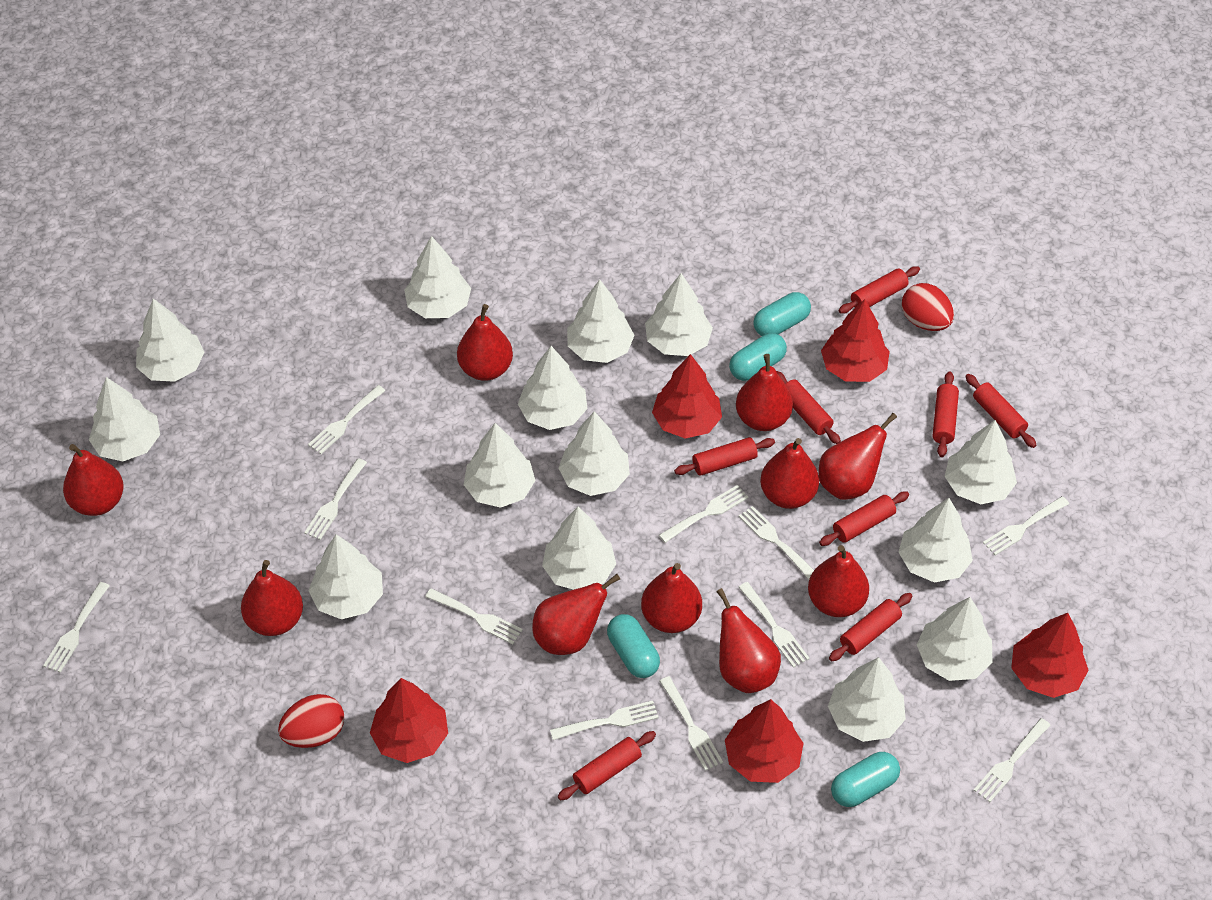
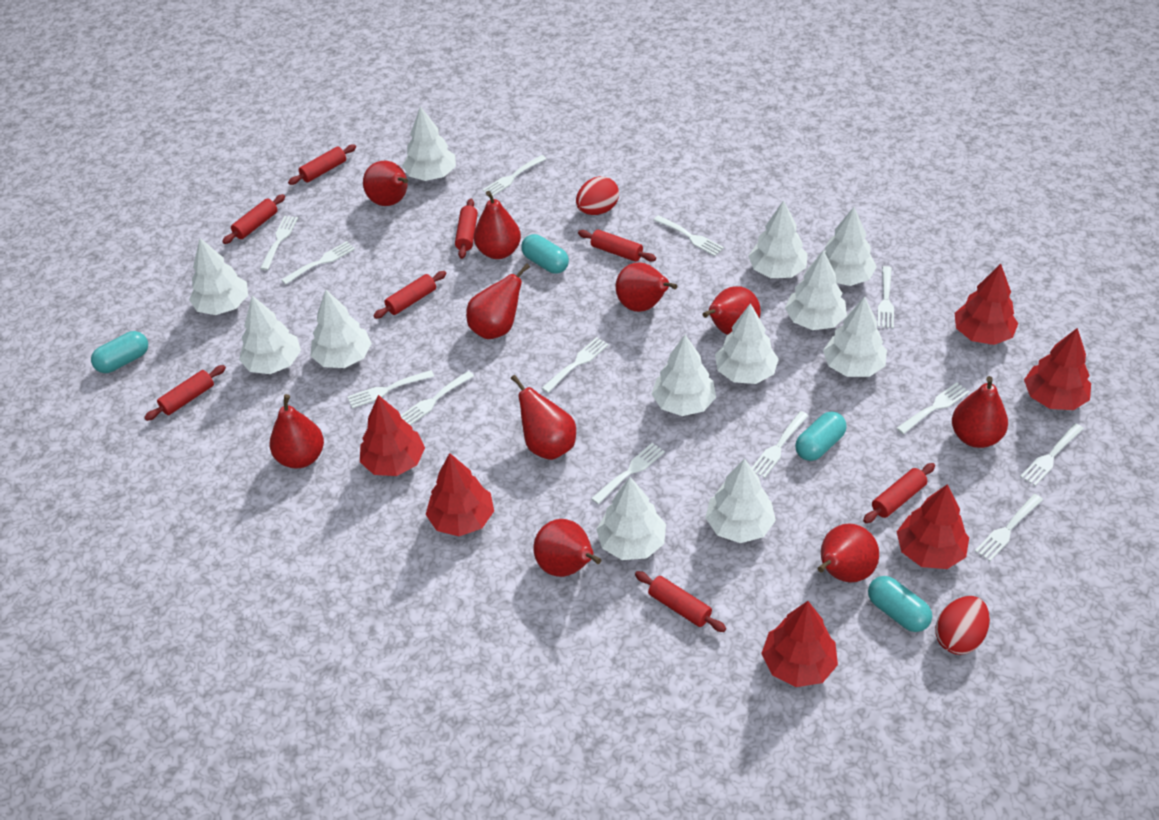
red tree: [370,678,448,763] [652,354,722,439] [725,699,804,783] [821,299,890,382] [1011,613,1089,698] = 5 -> [360,395,425,476] [426,453,494,536] [761,601,838,687] [897,484,969,569] [955,264,1018,345] [1024,328,1091,410] = 6
white fork: [43,582,110,673] [304,458,367,540] [308,385,386,454] [425,588,523,644] [550,701,659,740] [659,485,749,543] [660,676,723,771] [739,506,814,579] [739,582,810,668] [974,718,1051,802] [983,496,1069,555] = 11 -> [260,216,298,270] [281,241,355,285] [347,370,434,408] [400,371,474,425] [482,155,546,196] [542,337,609,393] [591,443,665,504] [654,215,724,256] [752,411,808,478] [878,266,894,328] [896,383,969,434] [975,494,1043,561] [1020,423,1084,486] = 13
white tree: [89,377,160,461] [136,299,204,382] [308,534,383,619] [404,236,471,318] [464,423,536,508] [518,346,587,430] [542,507,616,590] [558,411,630,496] [567,279,635,363] [645,273,713,356] [828,657,906,742] [899,498,973,583] [917,597,992,681] [945,420,1017,504] = 14 -> [189,238,248,315] [239,295,301,374] [311,290,372,368] [402,106,456,181] [596,477,666,560] [652,335,716,416] [705,459,776,543] [715,303,779,384] [748,200,808,278] [785,250,847,330] [817,207,877,286] [823,296,887,377] = 12

